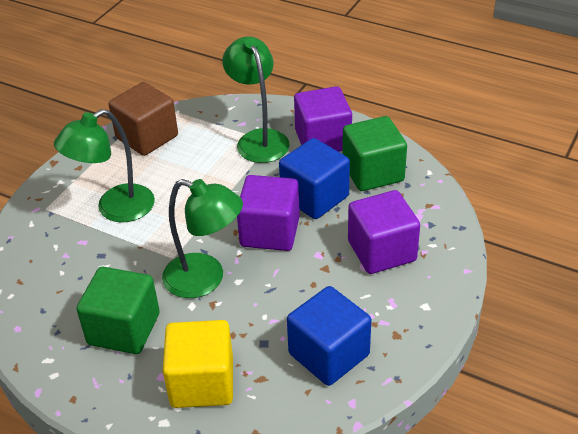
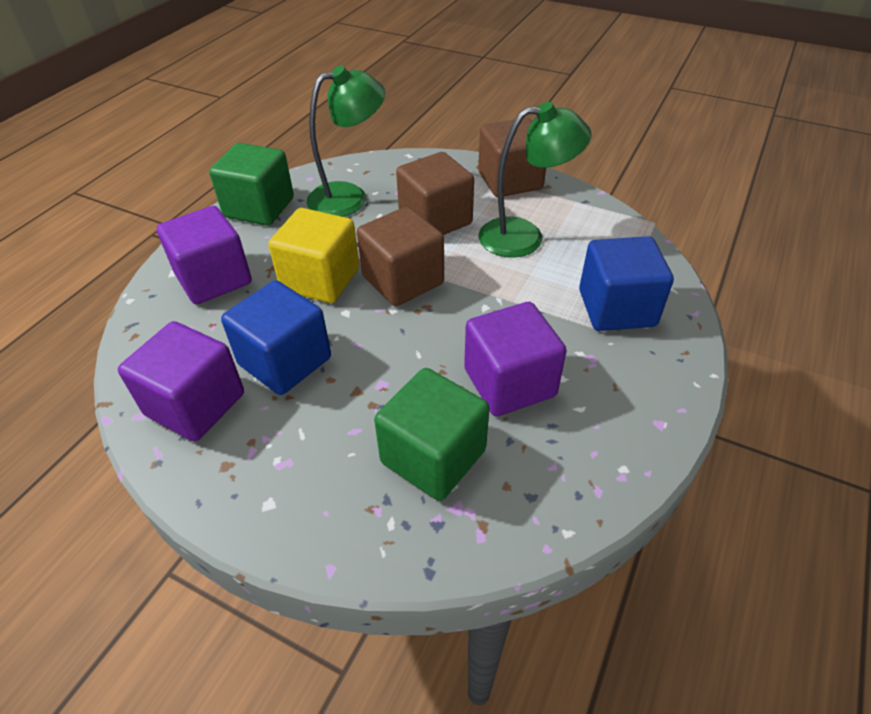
brown cube: [109,82,178,156] = 1 -> [357,207,444,306] [396,152,474,235] [478,118,546,197] = 3
green lamp: [54,109,155,222] [162,179,243,298] [222,36,289,163] = 3 -> [307,66,385,217] [479,102,592,257] = 2

